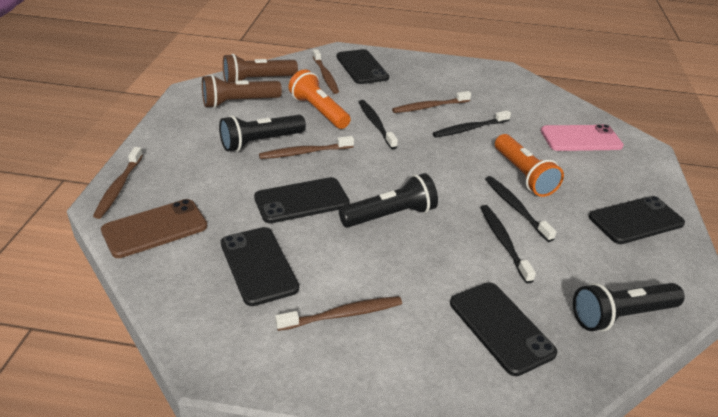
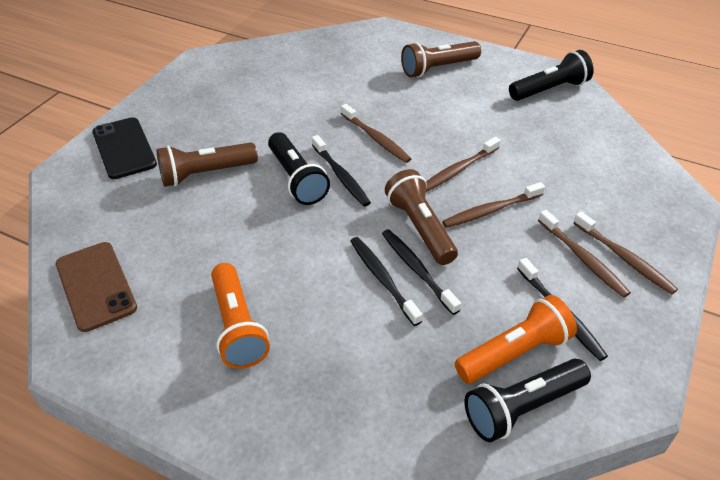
black phone: [221,227,299,306] [254,177,350,223] [336,49,389,84] [450,282,557,376] [589,196,685,244] = 5 -> [92,117,157,179] = 1
brown flashlight: [202,75,282,108] [223,54,298,82] = 2 -> [157,142,258,187] [385,169,458,265] [401,41,481,77] = 3
pink phone: [541,124,624,151] = 1 -> none = 0

